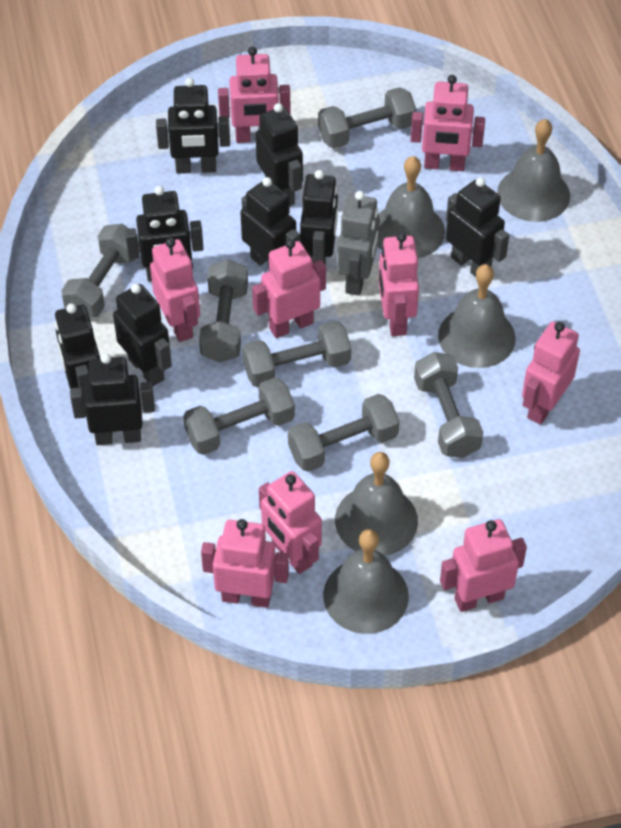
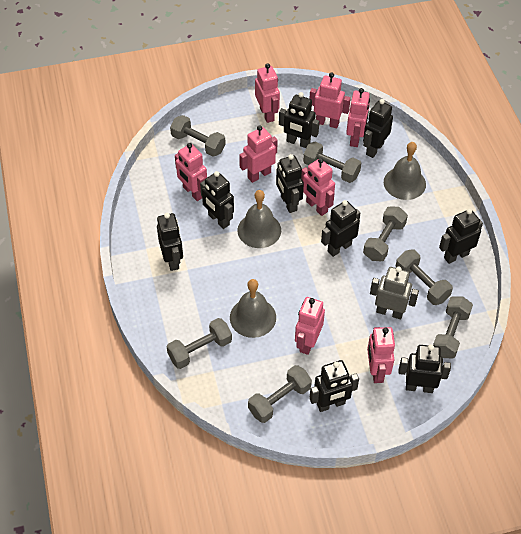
grey bell: [323,529,409,634] [335,452,418,556] [378,156,445,258] [438,264,516,368] [497,119,570,222] = 5 -> [230,279,276,338] [237,190,281,248] [384,142,426,200] = 3
pink robot: [150,238,200,342] [201,519,289,608] [218,46,291,143] [252,239,326,338] [259,471,322,574] [379,232,419,336] [411,75,485,171] [440,519,527,612] [522,321,580,425] = 9 -> [175,143,207,201] [239,126,278,183] [255,63,280,123] [295,297,325,355] [301,158,335,216] [309,73,351,128] [346,88,370,147] [367,327,395,383] = 8

